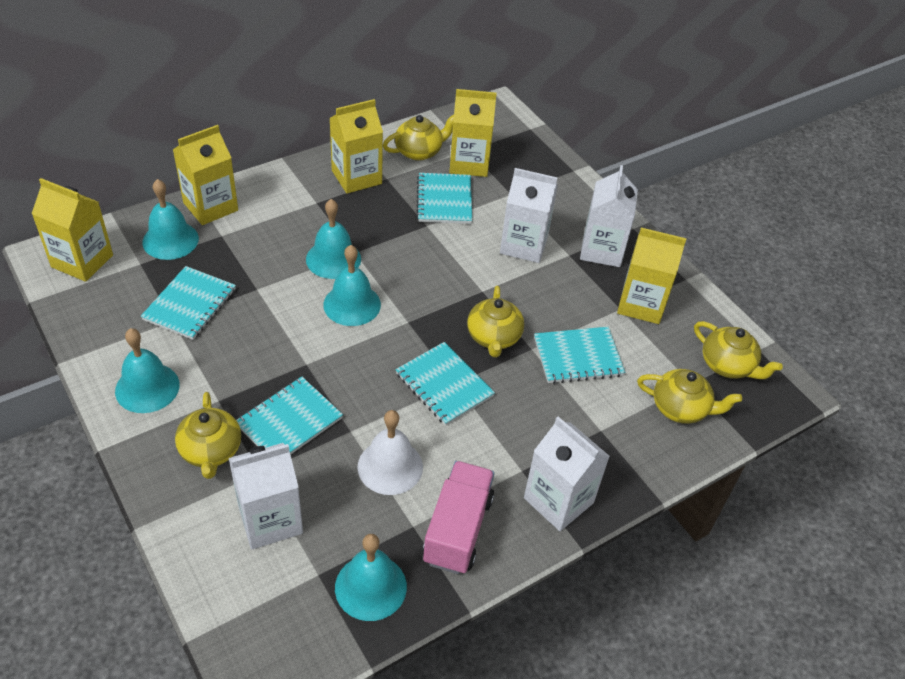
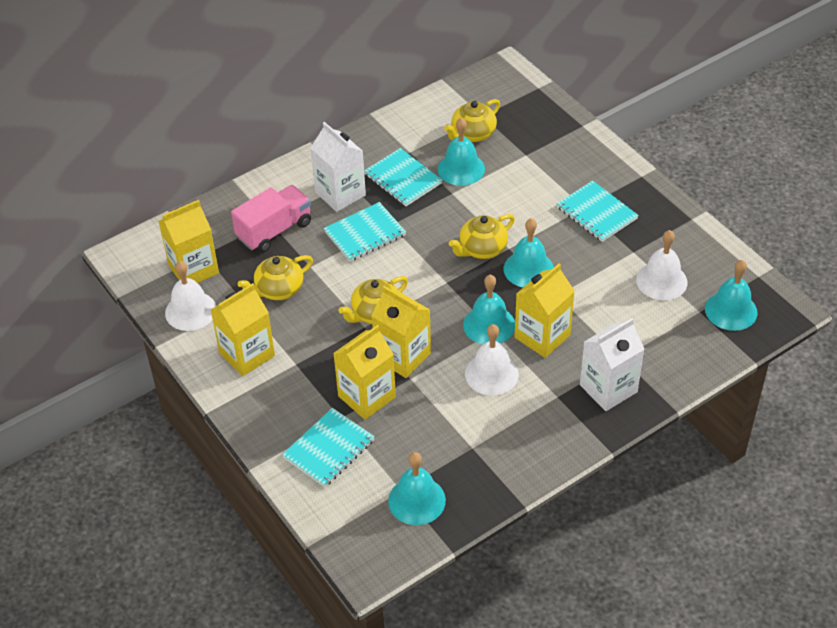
turquoise notebook: [141,266,236,340] [237,377,343,455] [395,342,495,426] [416,173,472,224] [534,327,625,384] = 5 -> [282,408,375,487] [324,202,406,262] [364,148,443,206] [557,181,639,242] = 4
white bell: [357,410,423,495] = 1 -> [165,261,216,331] [465,324,519,396] [636,230,687,300] = 3
white carton: [229,443,303,549] [500,168,558,263] [524,417,610,531] [580,165,638,267] = 4 -> [310,122,366,212] [580,318,644,411] = 2
yellow teapot: [175,392,241,479] [383,115,454,161] [467,286,524,357] [637,369,742,424] [694,321,783,379] = 5 -> [238,255,313,300] [339,276,408,324] [444,99,500,142] [449,214,515,259] = 4

